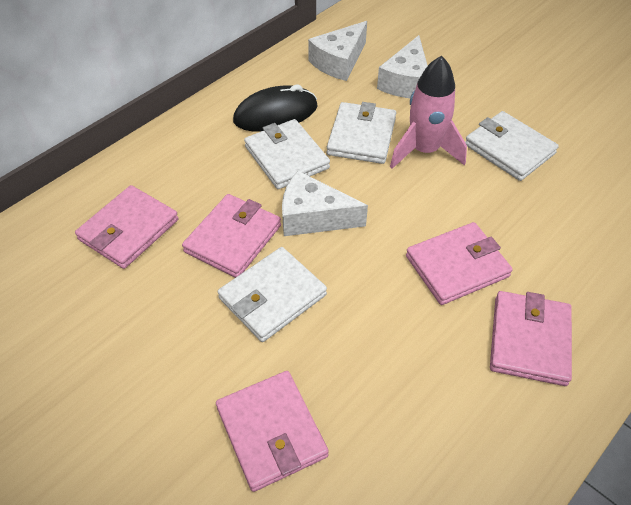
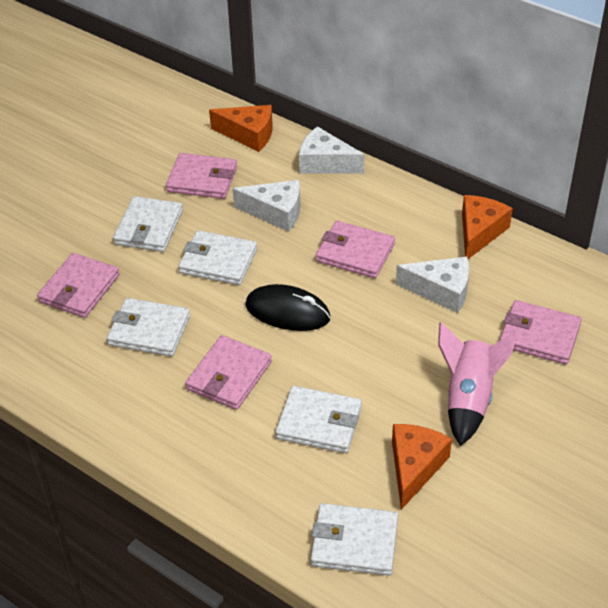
orange cheese: none = 0 -> [209,105,273,152] [392,424,452,510] [462,195,513,259] = 3
white wallet: [218,247,327,342] [244,119,330,189] [327,102,396,164] [465,111,559,181] = 4 -> [107,298,190,356] [113,196,183,252] [178,230,257,285] [275,386,362,453] [311,503,398,576] = 5

